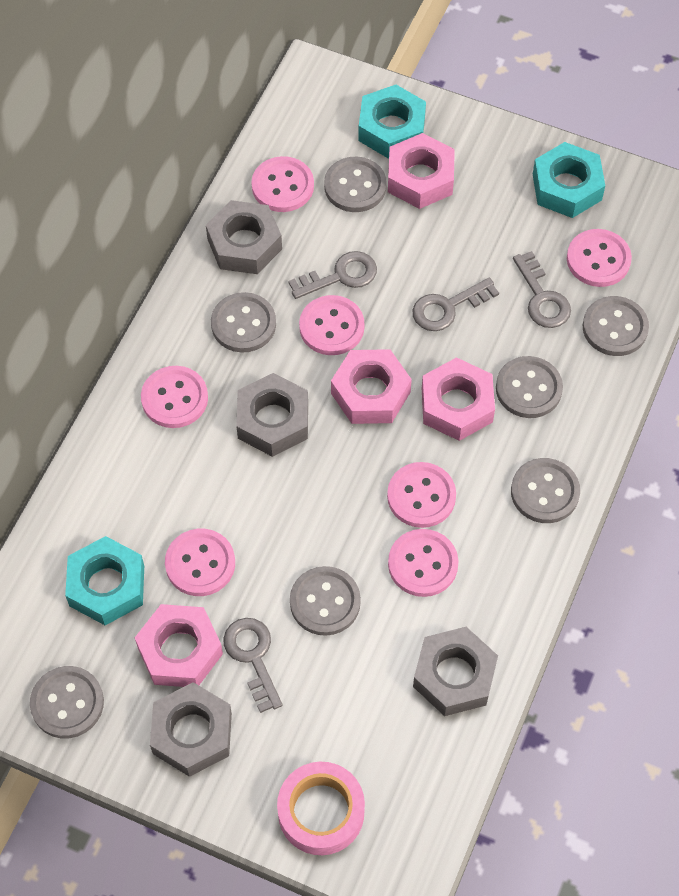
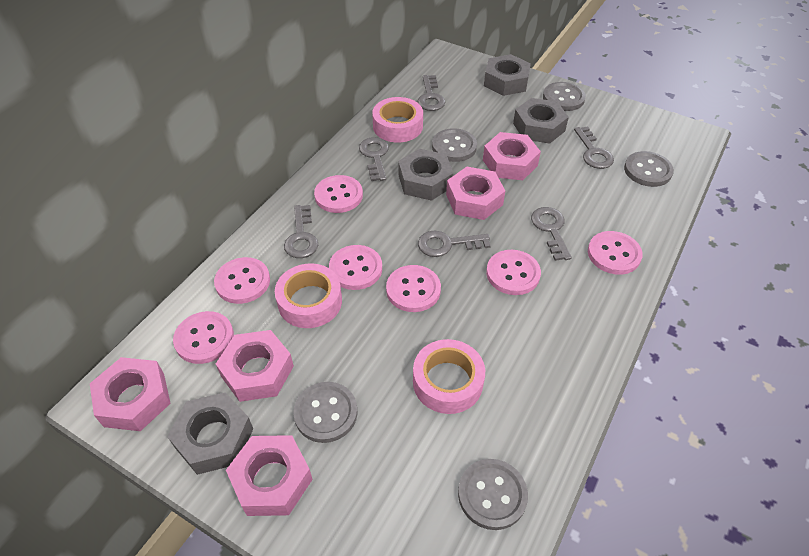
grey button: [30,666,104,738] [211,292,276,353] [290,566,361,636] [324,157,387,212] [496,356,563,418] [511,458,580,523] [583,296,649,356] = 7 -> [293,382,357,443] [432,128,477,162] [458,459,528,530] [543,82,586,111] [624,151,674,187] = 5
grey key: [223,618,283,713] [288,251,377,299] [412,277,499,331] [513,251,571,328] = 4 -> [284,205,318,258] [359,137,389,181] [418,75,445,111] [418,231,491,257] [531,207,572,261] [574,126,614,169] = 6
pink nut: [135,604,223,687] [331,349,412,424] [388,133,455,209] [422,357,495,441] = 4 -> [90,357,171,431] [216,330,294,402] [226,435,313,516] [446,167,505,220] [483,132,541,180] = 5
pink tape: [277,762,365,855] = 1 -> [275,263,342,328] [372,97,423,142] [413,339,485,414] = 3
turquoise nut: [65,536,144,625] [358,85,426,159] [533,142,605,218] = 3 -> none = 0

